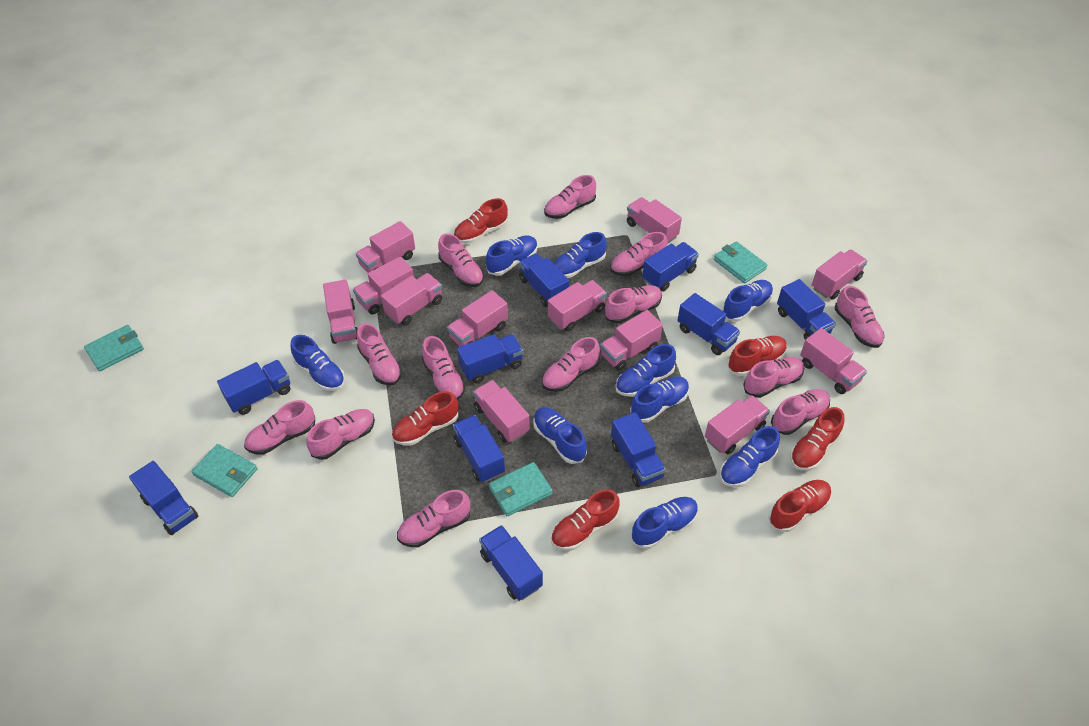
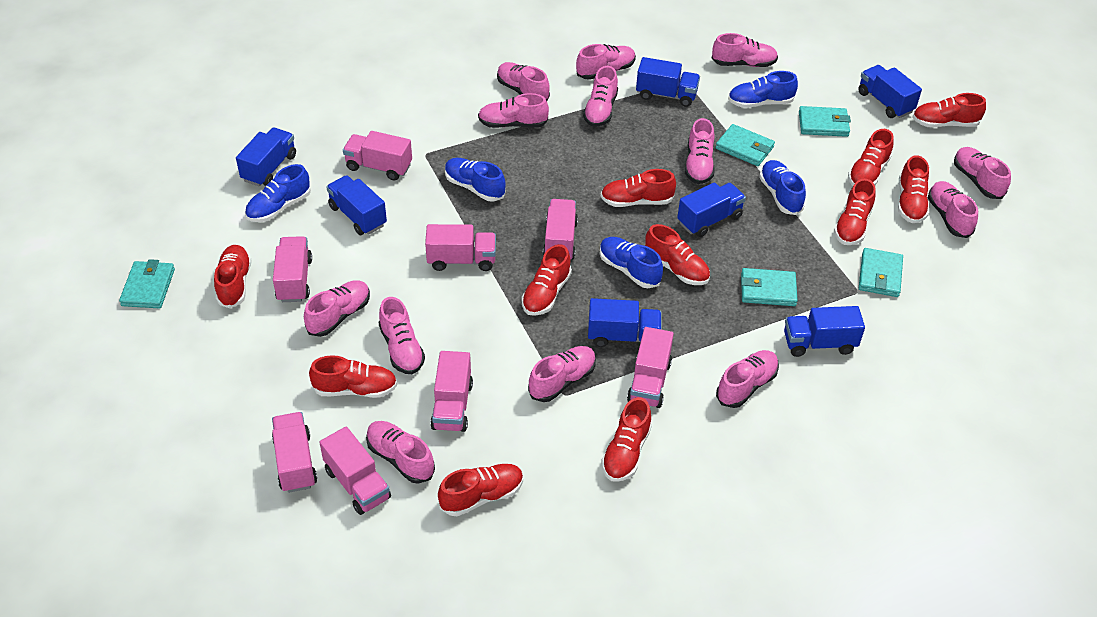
blue shoe: [290,335,345,391] [486,235,538,276] [533,407,587,464] [554,232,606,278] [615,344,676,397] [630,376,689,423] [631,497,698,549] [720,426,780,487] [722,280,773,322] = 9 -> [245,164,311,222] [445,158,506,202] [600,237,663,288] [728,71,798,108] [759,160,806,215] = 5
blue truck: [129,461,198,535] [217,360,290,415] [453,415,505,482] [457,334,523,384] [479,525,543,601] [519,253,569,307] [611,412,666,487] [642,242,699,292] [677,293,740,355] [777,279,836,340] = 10 -> [236,127,296,187] [326,175,387,235] [588,298,662,347] [636,57,700,107] [677,182,746,237] [784,306,865,357] [858,65,922,118] = 7
pink truck: [323,280,358,344] [353,257,414,314] [356,221,415,273] [381,273,442,325] [447,290,508,346] [473,380,530,443] [548,280,607,332] [600,310,663,371] [627,197,682,243] [705,395,770,454] [800,328,867,394] [812,249,868,300] = 12 -> [272,412,317,493] [273,236,312,302] [319,427,391,515] [343,131,412,180] [425,224,496,271] [430,351,473,432] [543,199,578,260] [627,327,674,408] = 8
red shoe: [392,391,458,446] [454,198,508,244] [551,489,620,551] [728,336,787,376] [768,480,831,532] [790,407,844,471] = 6 -> [214,245,252,308] [309,355,397,398] [438,464,523,516] [522,244,572,316] [601,169,676,207] [601,397,652,482] [645,224,710,285] [834,179,876,245] [848,129,894,186] [898,155,929,223] [912,93,986,127] = 11
turquoise wallet: [84,325,144,371] [191,444,257,497] [489,462,552,516] [714,241,767,284] = 4 -> [119,259,175,309] [716,124,775,166] [741,268,798,306] [799,106,851,137] [859,248,903,297] = 5

